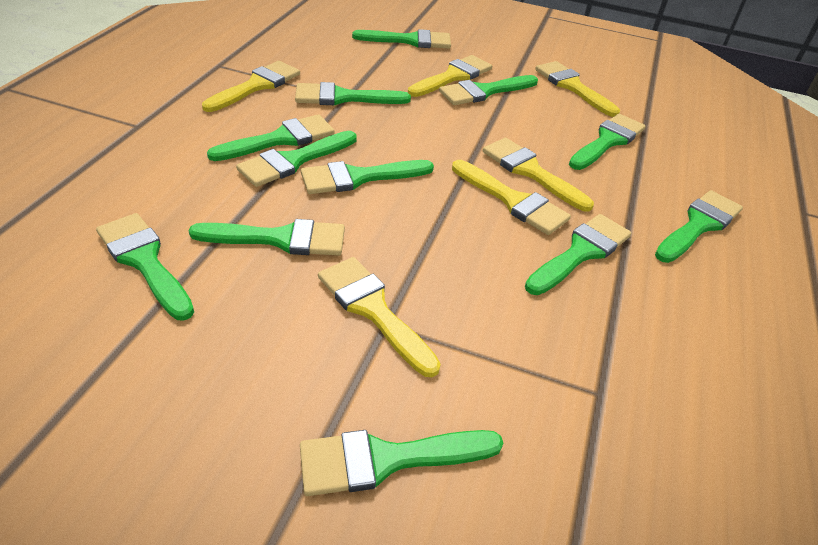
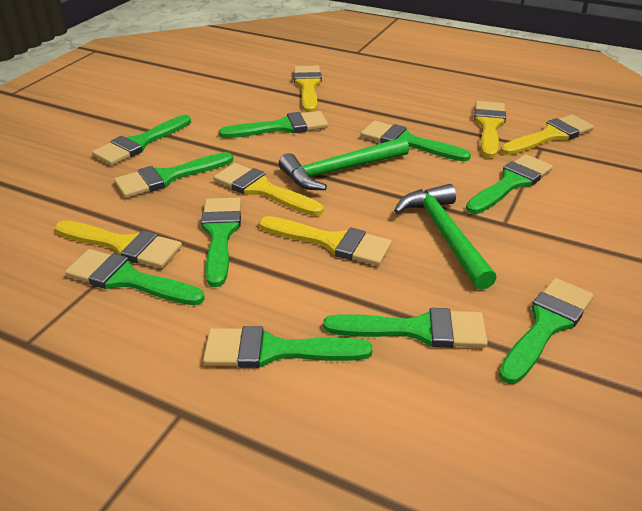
green brush: [96,213,194,321] [189,219,345,256] [207,114,335,161] [236,131,357,187] [295,82,411,105] [300,430,503,496] [301,160,434,194] [352,29,451,49] [439,75,538,105] [525,214,631,295] [569,114,646,170] [655,190,743,263] = 12 -> [65,249,205,305] [92,115,191,165] [114,152,233,198] [201,197,241,287] [203,326,372,368] [219,111,328,138] [323,308,488,348] [361,121,471,161] [466,154,553,214] [499,278,594,384] = 10
green hammer: none = 0 -> [279,137,409,190] [394,184,497,290] = 2

